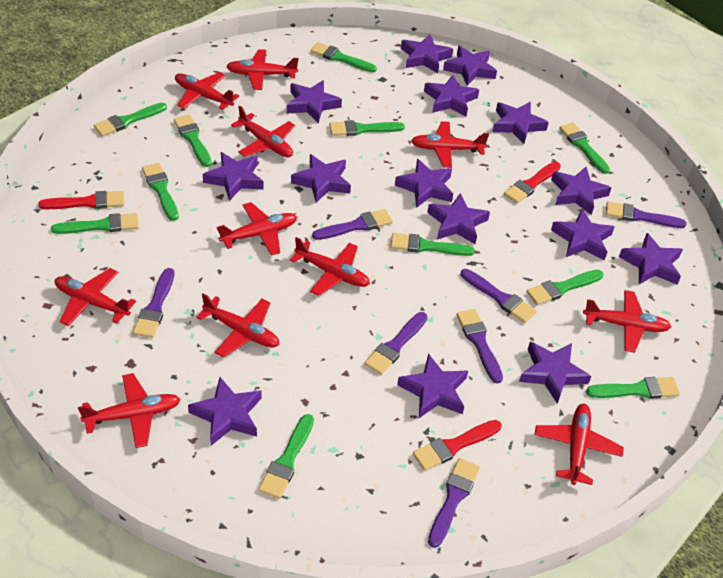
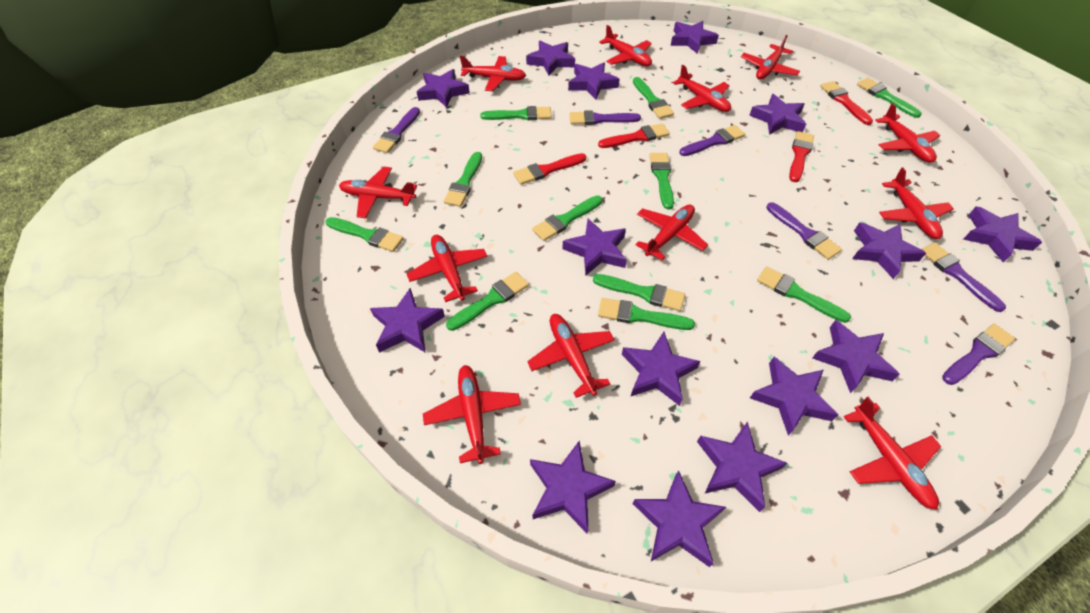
purple brush: [133,268,174,338] [312,209,393,240] [364,312,428,375] [428,458,480,548] [457,309,503,383] [461,269,537,323] [606,201,687,228] = 7 -> [373,107,420,153] [569,111,641,125] [679,125,745,156] [766,202,842,260] [922,243,1006,312] [942,324,1015,385] = 6
red brush: [38,191,124,209] [413,420,502,471] [504,162,561,203] = 3 -> [513,153,586,185] [598,123,670,148] [789,131,814,182] [820,81,873,125] = 4
red plane: [55,268,136,326] [78,373,181,448] [175,72,239,110] [196,293,279,357] [217,202,297,256] [226,49,298,90] [231,106,295,157] [290,237,370,296] [411,121,489,168] [534,404,624,485] [583,290,671,353] = 11 -> [339,167,417,218] [407,235,487,302] [423,365,521,464] [460,56,526,91] [527,314,615,398] [599,25,652,66] [635,204,708,260] [673,65,731,112] [741,35,800,80] [843,397,941,510] [875,103,940,163] [879,167,954,239] = 12

